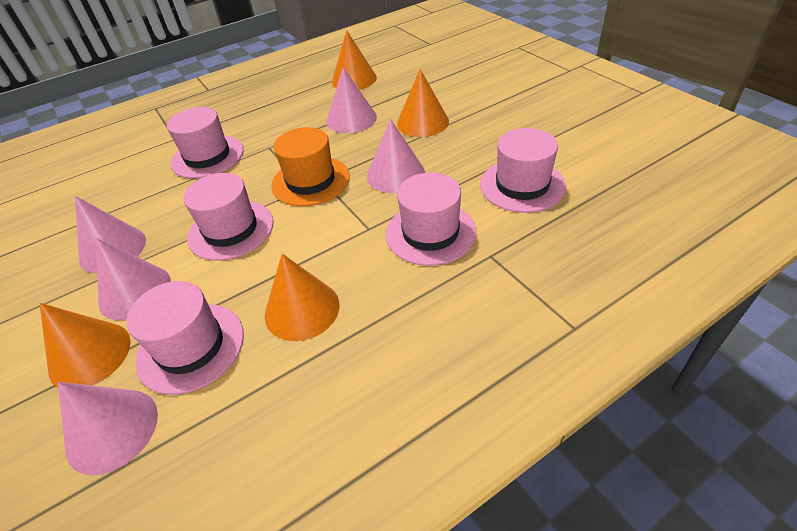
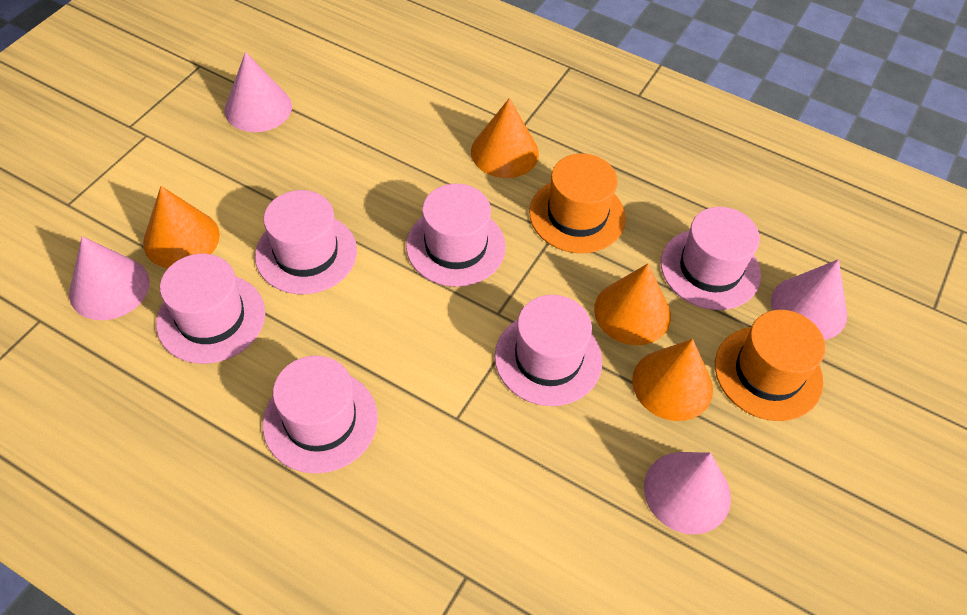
orange hat: [271,127,350,206] = 1 -> [529,154,626,253] [715,310,826,421] = 2
pink cone: [58,382,158,475] [75,196,146,273] [96,238,171,320] [327,67,377,133] [367,119,425,193] = 5 -> [69,236,150,320] [224,52,292,132] [644,452,731,535] [771,259,847,340] = 4
pink hat: [126,281,244,395] [167,107,244,179] [183,173,274,261] [386,173,477,266] [480,128,566,213] = 5 -> [156,254,265,364] [255,190,357,294] [263,356,378,474] [406,184,506,287] [495,295,602,406] [661,207,761,310] = 6

